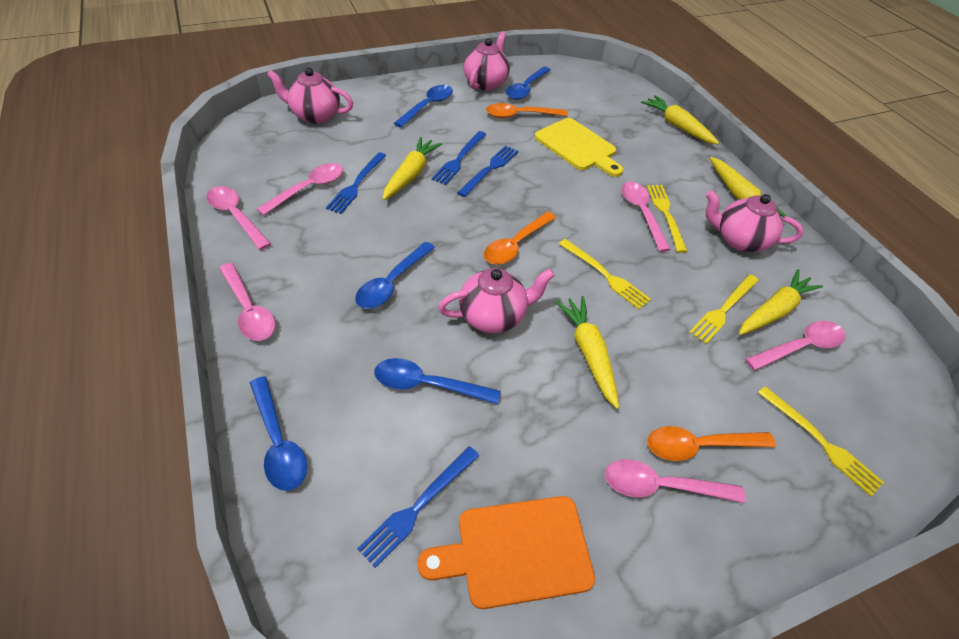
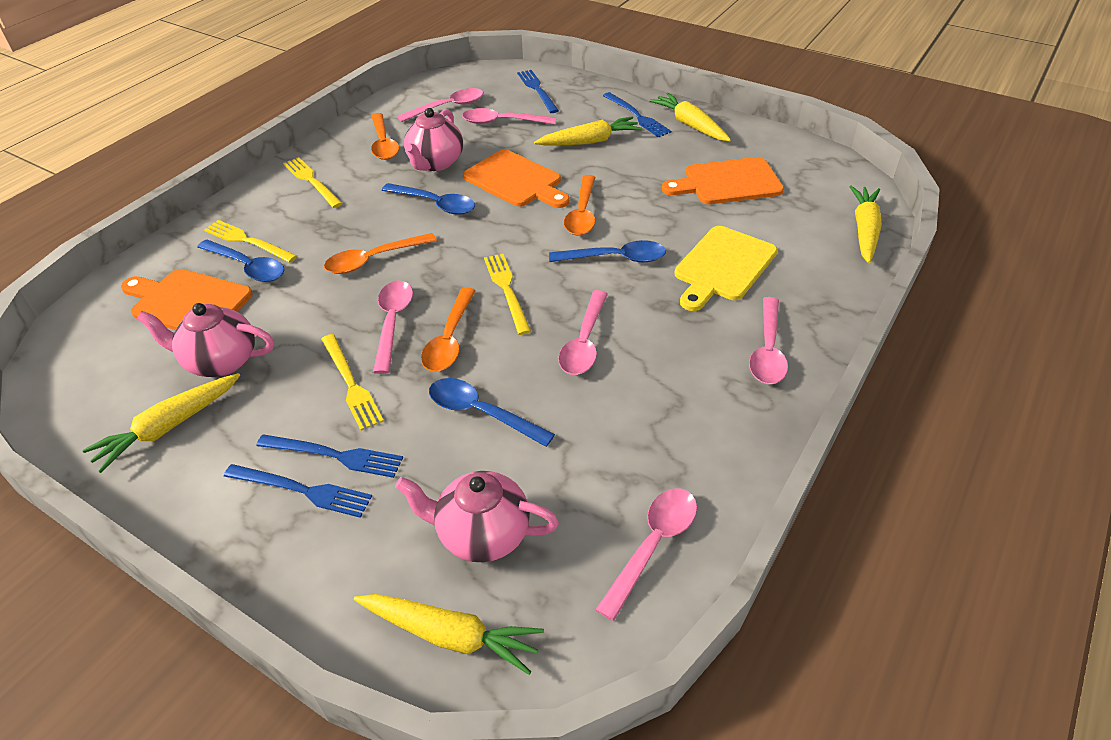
blue spoon: [250,376,307,491] [355,242,435,309] [374,358,501,405] [394,85,453,128] [506,67,551,100] = 5 -> [197,240,284,282] [382,183,475,215] [429,378,555,447] [549,240,666,262] = 4
orange cutting board: [417,496,595,609] = 1 -> [121,269,253,330] [463,149,570,208] [662,157,784,204] = 3
orange spoon: [484,211,556,265] [486,103,568,118] [647,426,776,461] = 3 -> [324,233,437,274] [371,113,399,160] [421,287,476,372] [564,175,596,236] = 4
pink teapot: [267,67,353,124] [438,268,555,333] [464,32,510,91] [706,190,804,252] = 4 -> [137,303,274,377] [395,471,559,562] [404,108,463,171] = 3

